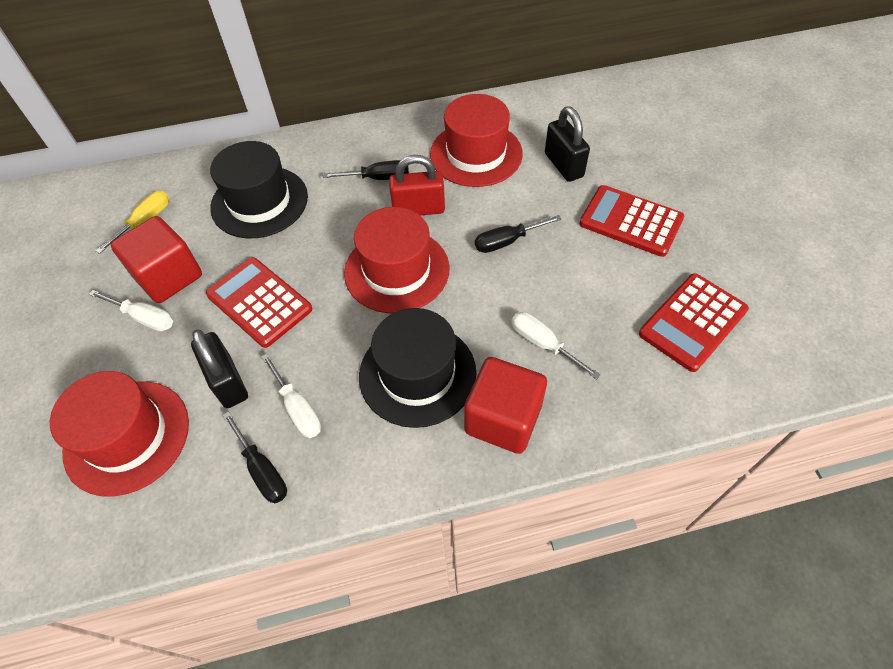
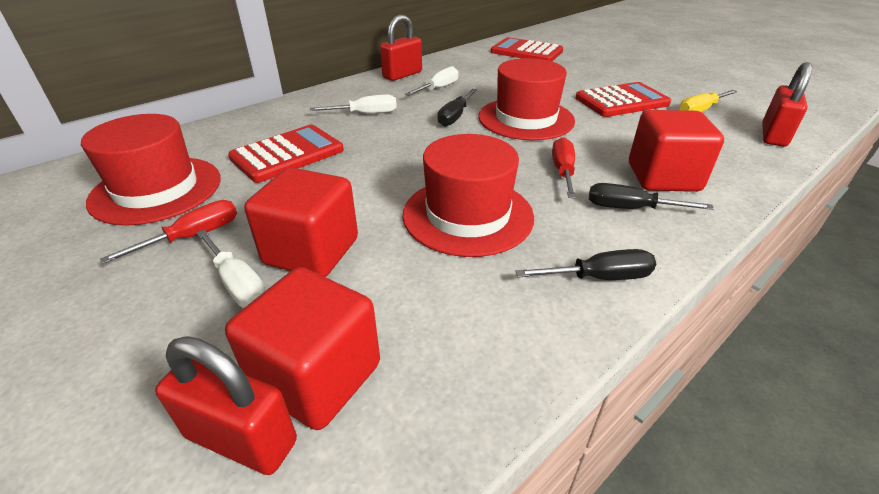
black hat: [210,141,308,238] [359,308,476,428] = 2 -> none = 0
black padlock: [191,330,248,408] [545,106,590,182] = 2 -> none = 0
red cube: [111,216,202,303] [464,357,547,454] = 2 -> [225,267,380,430] [244,167,358,277] [629,110,724,192] = 3
red padlock: [389,155,445,215] = 1 -> [155,336,297,475] [380,15,422,81] [762,62,812,147] = 3
red screwdriver: none = 0 -> [100,200,237,264] [552,137,576,198] = 2

